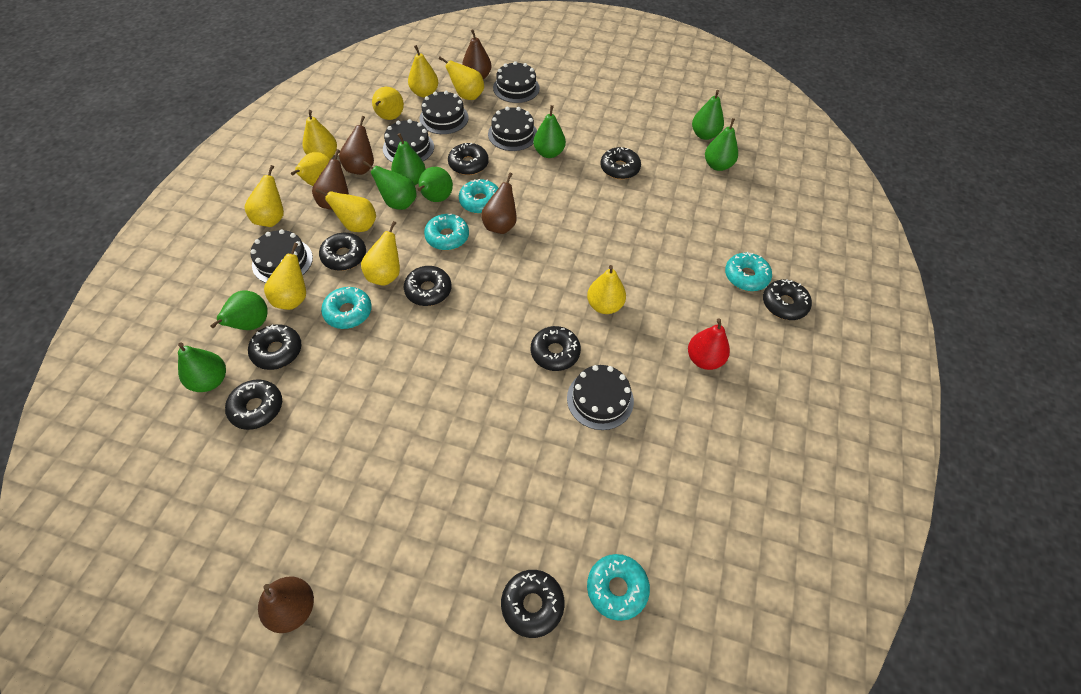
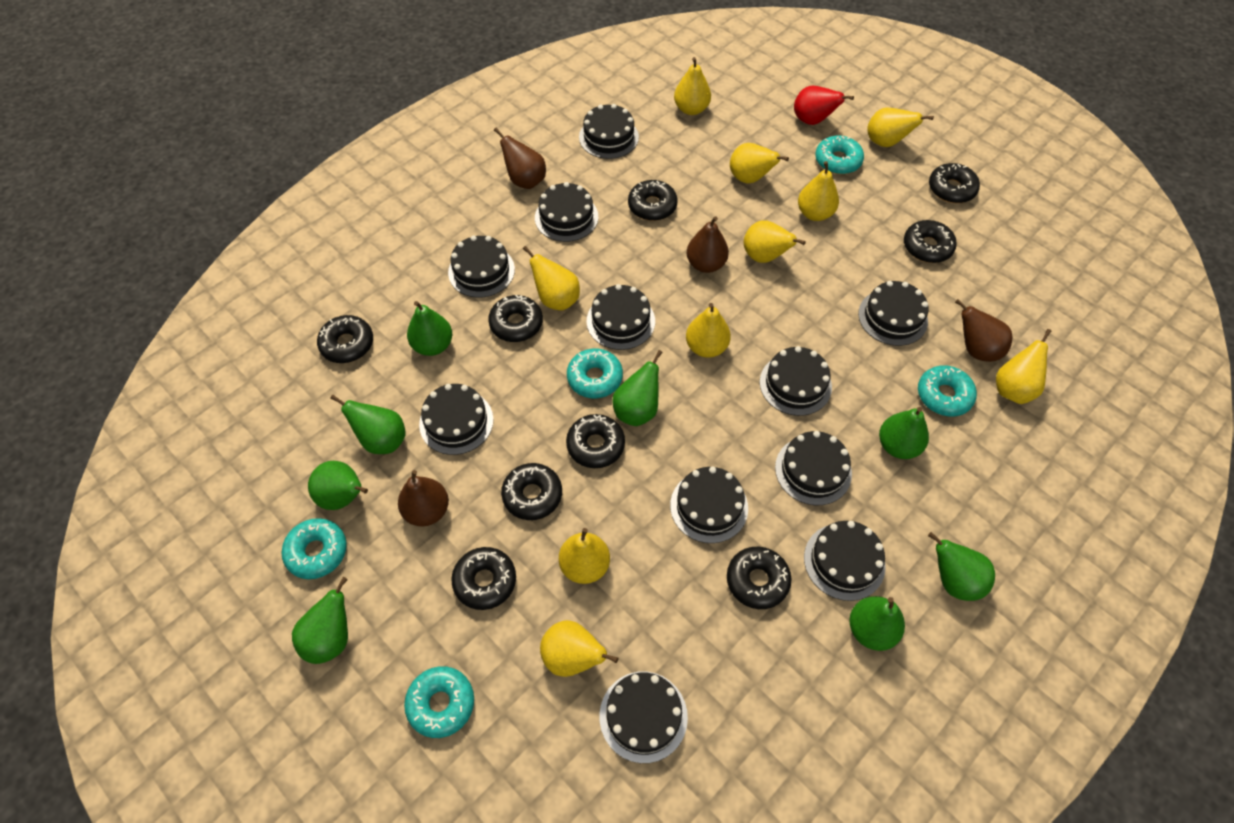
black cake: [250,229,313,283] [383,119,434,162] [419,91,469,134] [488,107,537,151] [493,61,540,103] [567,365,634,430] = 6 -> [419,384,494,455] [448,235,515,298] [535,182,598,242] [579,104,639,159] [586,284,655,350] [600,671,688,763] [670,467,748,543] [760,346,832,416] [775,431,852,505] [804,521,886,601] [858,281,929,346] = 11
brown pear: [258,576,314,633] [312,149,349,210] [339,116,374,175] [462,29,492,79] [481,173,517,234] = 5 -> [398,470,449,527] [494,128,546,189] [687,216,729,273] [955,299,1012,362] = 4

